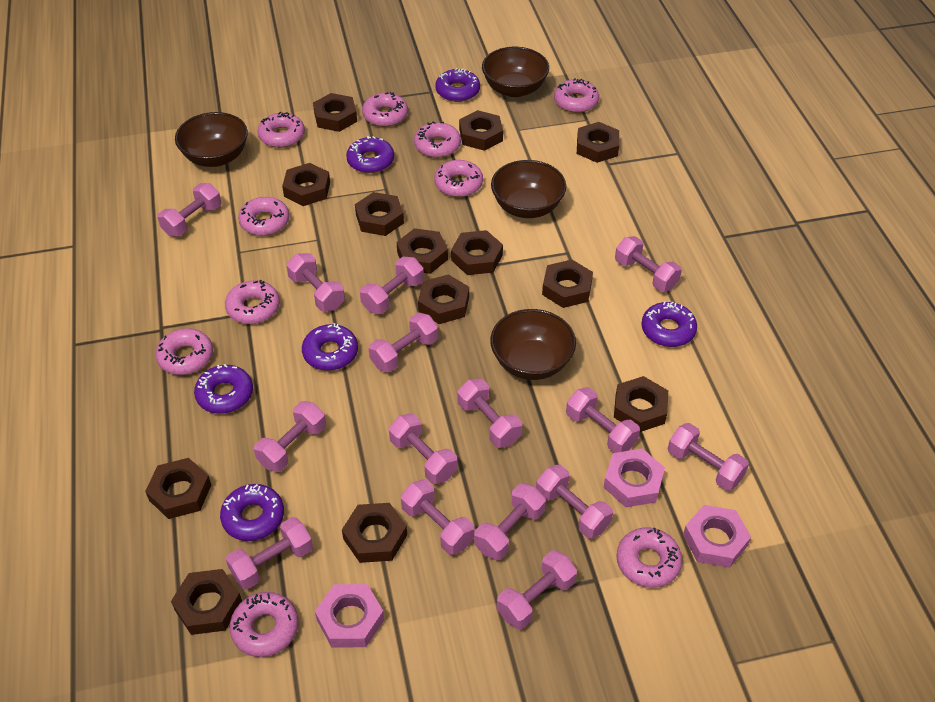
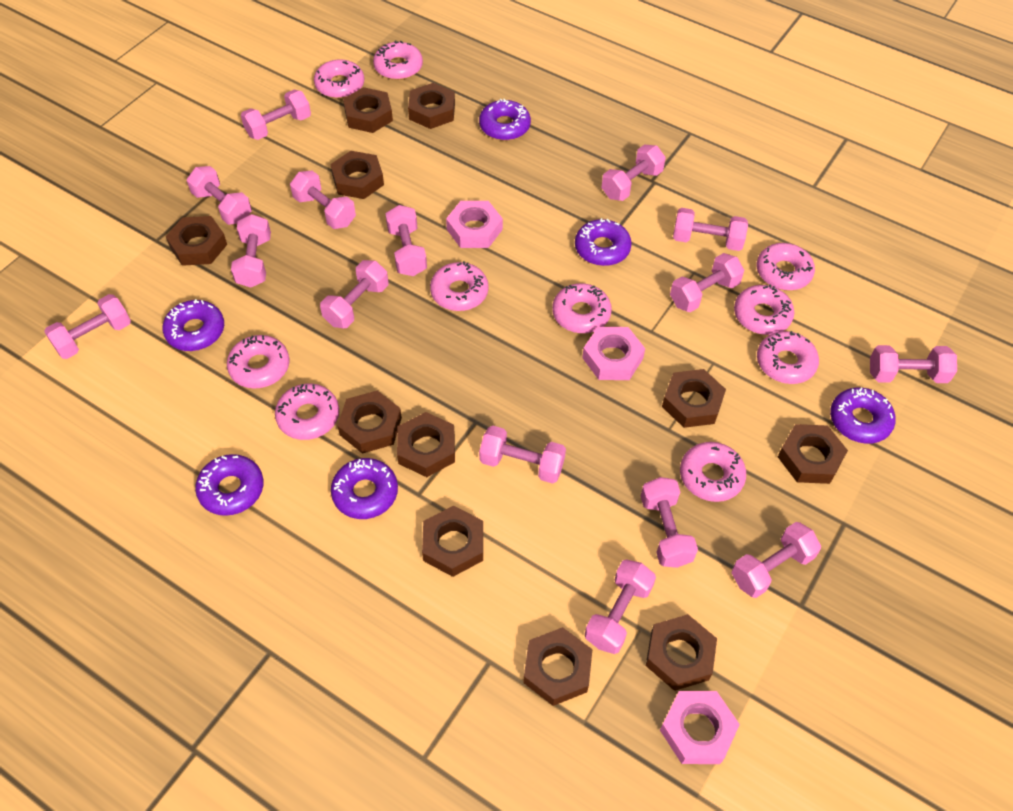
brown bowl: [175,112,248,167] [482,47,549,97] [490,309,576,380] [491,160,566,218] = 4 -> none = 0
brown nut: [145,458,211,519] [171,569,242,635] [282,163,330,206] [313,93,357,132] [342,503,407,563] [355,192,404,236] [397,228,448,274] [418,274,469,324] [451,230,503,275] [459,110,503,151] [542,259,593,308] [577,122,619,163] [614,376,668,432] = 13 -> [166,216,227,266] [330,151,384,199] [337,390,402,454] [343,87,393,133] [397,412,455,477] [408,83,455,129] [422,505,483,577] [523,627,593,706] [646,614,717,691] [662,369,726,428] [778,424,848,484] = 11

